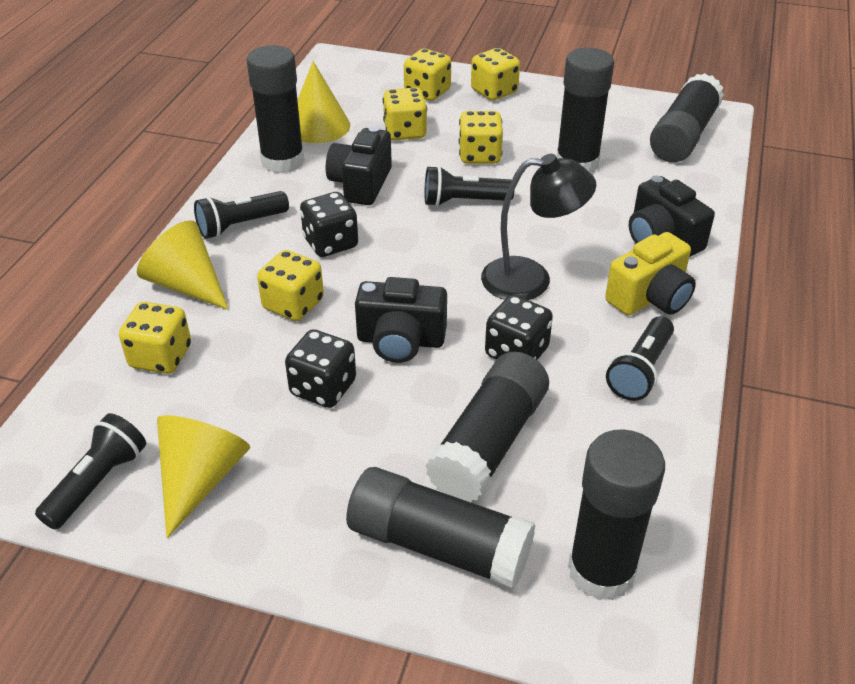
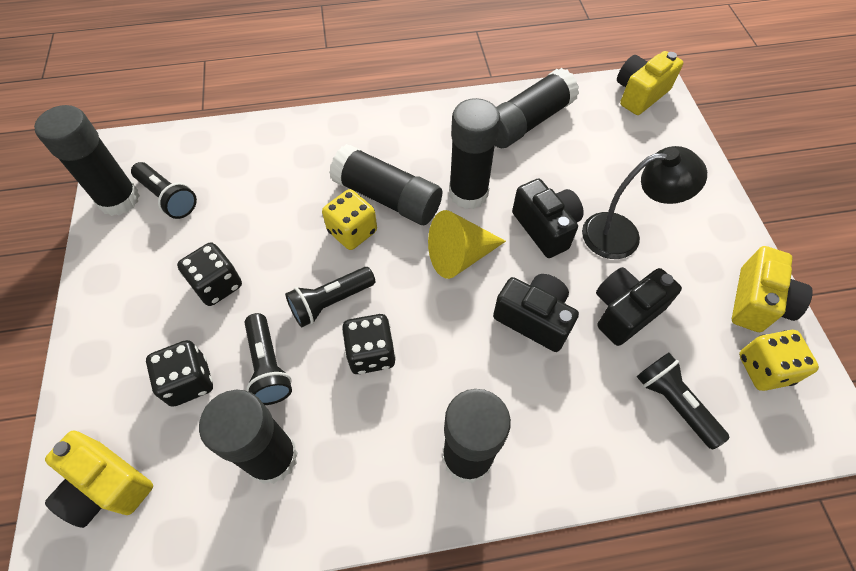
yellow camera: [605,232,696,315] = 1 -> [45,431,153,528] [617,51,683,115] [732,246,813,332] = 3
yellow cone: [137,220,229,310] [157,415,250,538] [297,61,350,143] = 3 -> [428,210,506,279] = 1
yellow dice: [119,302,191,374] [257,250,324,321] [383,87,427,140] [404,49,451,101] [459,111,503,164] [471,48,520,101] = 6 -> [322,189,377,250] [739,330,819,391] = 2

